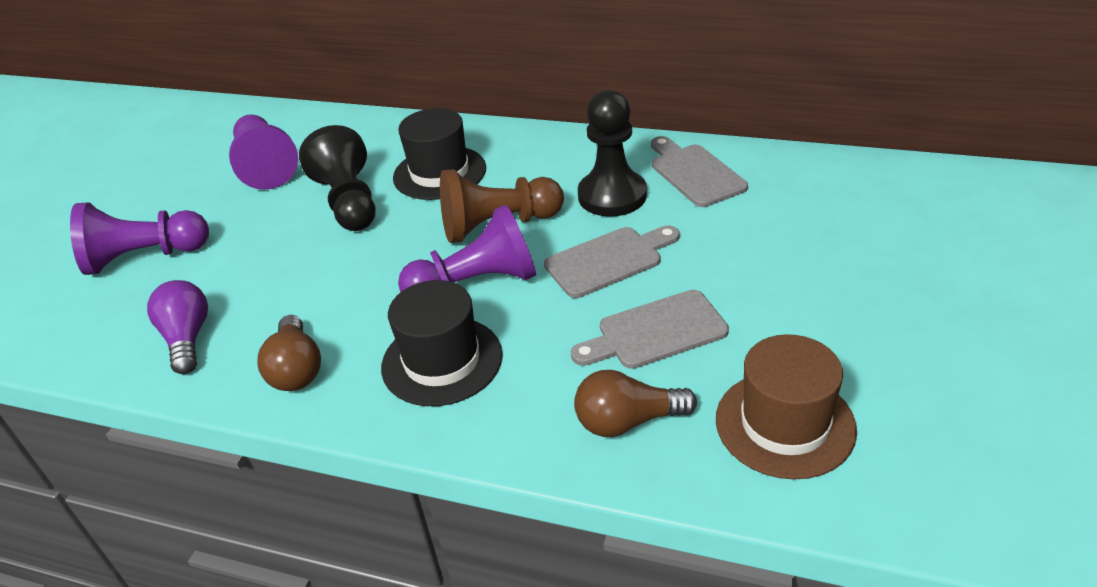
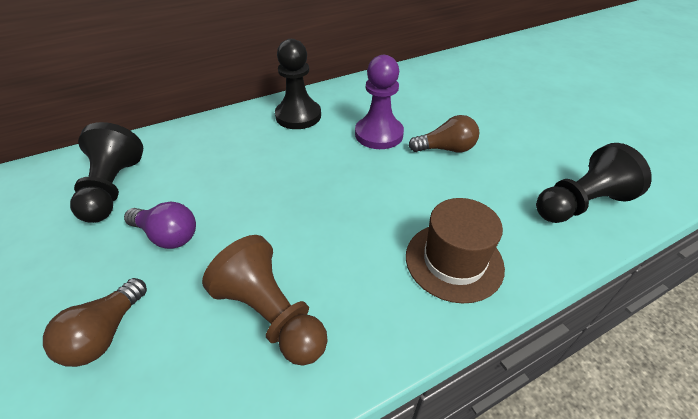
black hat: [381,280,503,406] [393,108,486,200] = 2 -> none = 0
black pawn: [299,125,375,231] [578,90,647,217] = 2 -> [70,122,143,223] [275,39,321,129] [536,143,652,223] = 3
grey cutting board: [544,226,680,298] [571,290,729,369] [651,136,748,207] = 3 -> none = 0
purple pawn: [70,202,209,275] [229,115,298,190] [398,205,536,292] = 3 -> [355,55,404,149] = 1

